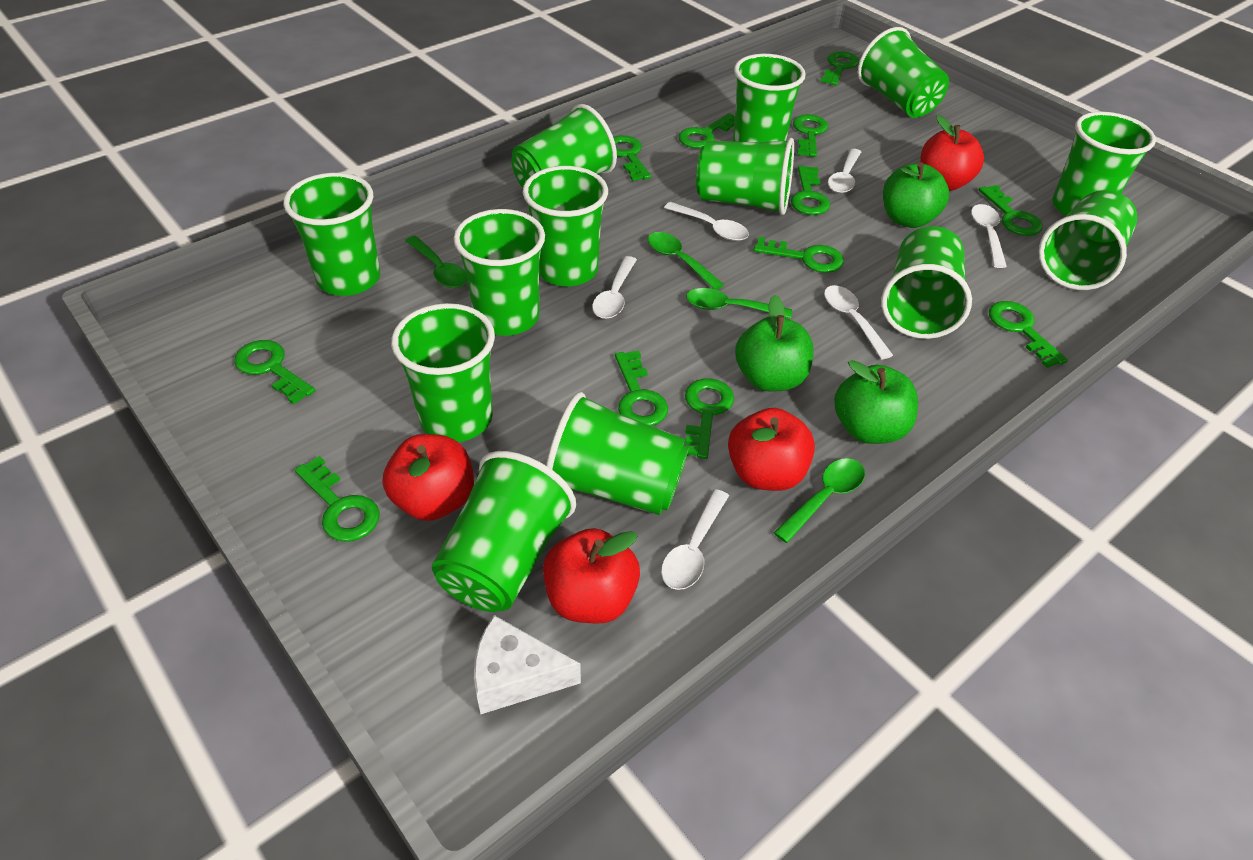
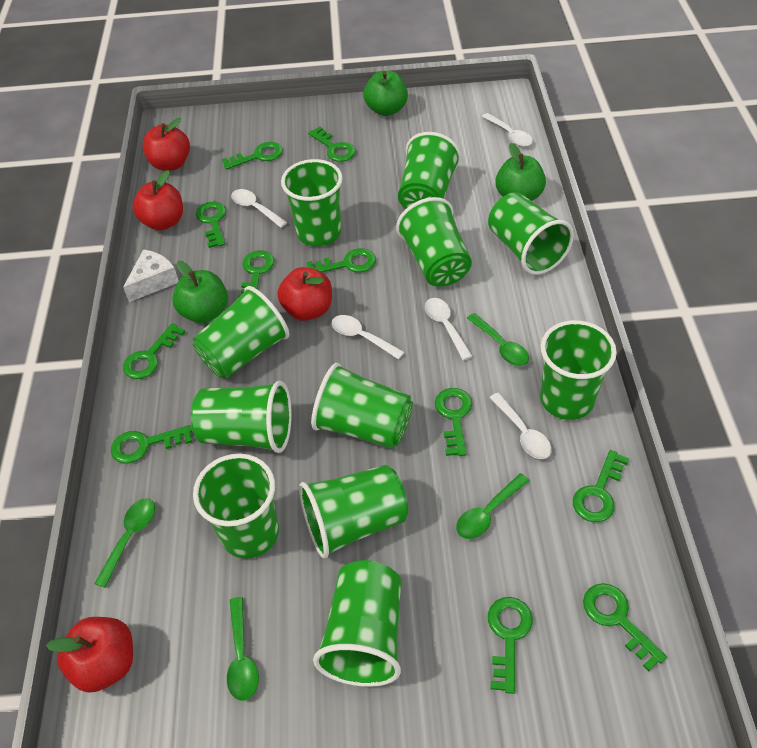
green cup: [283,173,380,296] [391,303,495,442] [432,451,576,612] [454,209,545,336] [512,104,617,188] [523,166,608,286] [546,392,689,515] [696,138,794,215] [733,54,806,142] [858,27,949,118] [881,226,972,339] [1039,190,1137,290] [1052,112,1156,216] = 13 -> [191,381,292,453] [193,286,289,378] [193,454,279,559] [281,159,343,246] [299,465,408,559] [311,363,413,449] [313,560,401,687] [396,197,472,286] [398,132,461,209] [488,192,574,275] [540,320,617,420] = 11
green key: [234,340,315,404] [295,456,380,542] [613,135,651,181] [615,350,668,426] [678,113,735,148] [685,378,734,459] [754,237,844,273] [791,166,830,215] [793,114,828,157] [820,51,859,85] [979,185,1043,236] [989,301,1068,368] = 12 -> [111,425,192,464] [123,323,185,379] [195,201,226,248] [222,142,283,170] [238,250,275,298] [307,248,376,272] [308,127,356,162] [435,388,472,456] [488,597,533,694] [573,450,629,522] [583,583,667,671] = 11
white spoon: [592,256,637,319] [661,489,729,590] [664,202,749,241] [824,285,893,359] [828,149,861,193] [971,204,1007,268] = 6 -> [231,189,288,228] [332,315,404,360] [425,298,473,360] [482,113,533,147] [489,393,552,459] = 5

